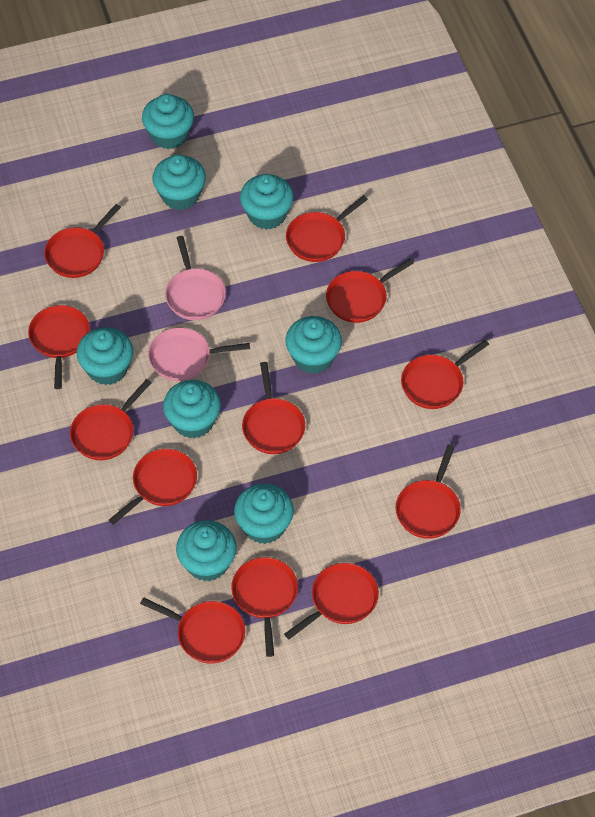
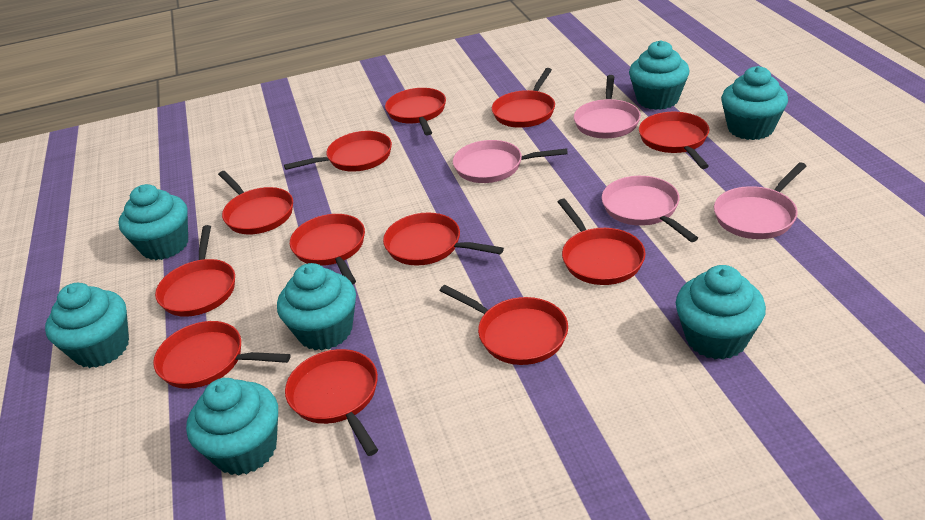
pink pan: [148,328,250,381] [165,236,226,320] = 2 -> [453,140,568,183] [574,75,641,138] [602,176,698,242] [714,162,806,239] = 4
turquoise cupcake: [77,327,133,385] [142,94,194,149] [152,155,206,210] [163,380,221,439] [176,520,237,581] [234,483,294,544] [240,174,294,229] [285,316,342,374] = 8 -> [45,283,129,368] [118,184,188,260] [186,378,278,476] [277,263,356,351] [629,40,690,110] [676,265,766,360] [721,66,788,140] = 7

